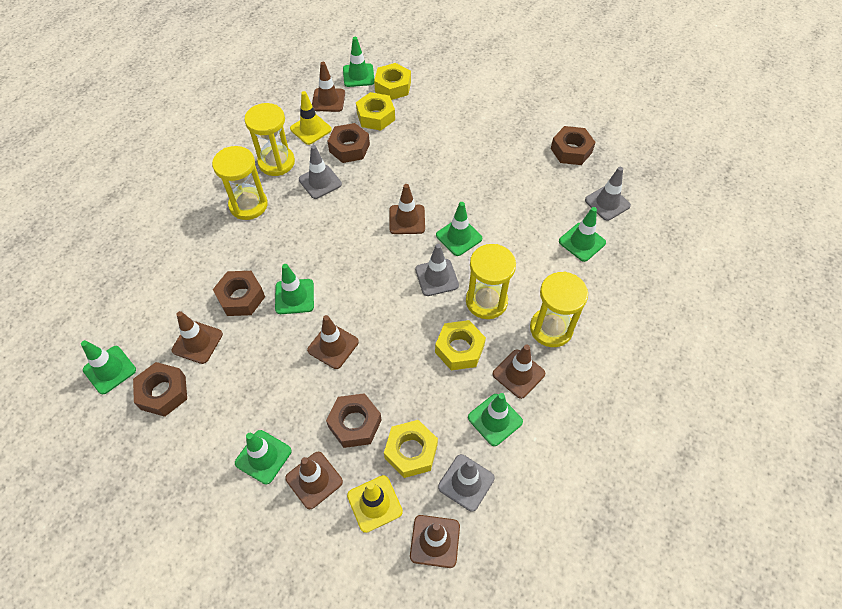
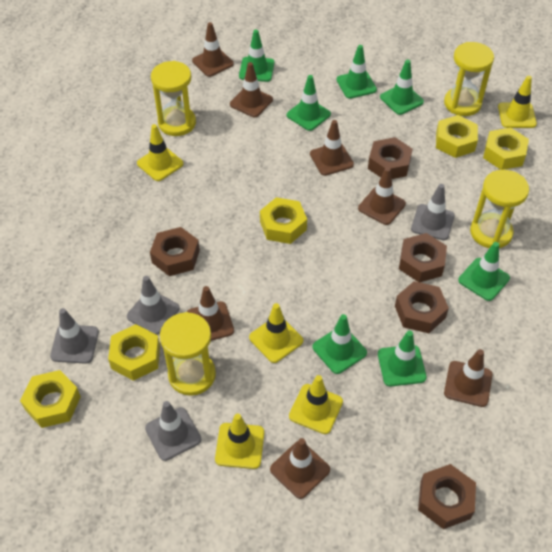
yellow nut: [356,92,395,131] [374,63,411,100] [384,420,438,478] [435,320,486,370] = 4 -> [20,370,81,428] [108,324,160,381] [260,197,307,244] [436,115,478,158] [483,127,529,170] = 5
yellow traffic cone: [290,91,332,145] [347,475,403,533] = 2 -> [137,124,184,181] [215,413,264,469] [249,303,303,363] [289,375,343,434] [498,76,537,128] = 5

